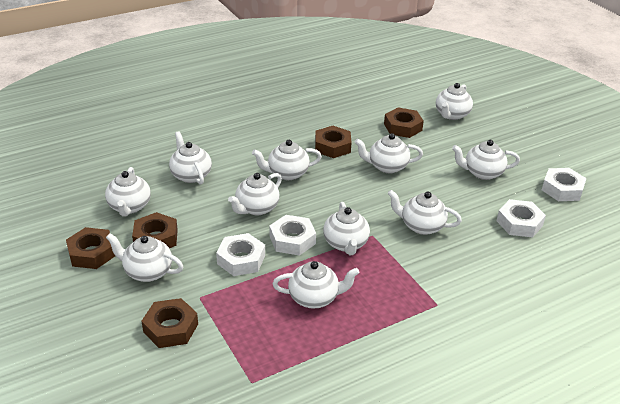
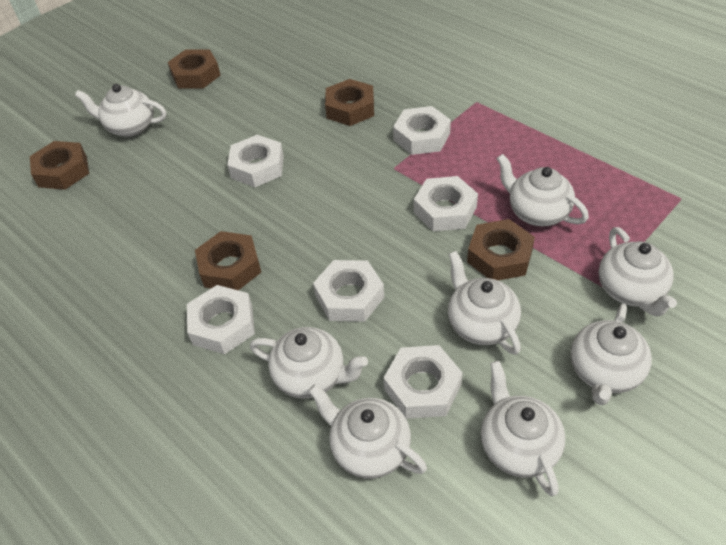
white nut: [216,233,265,276] [269,215,316,256] [497,199,546,237] [542,168,587,201] = 4 -> [187,285,255,354] [227,135,284,187] [313,260,384,322] [383,345,463,419] [393,106,451,155] [414,176,478,231] = 6
white teapot: [105,167,151,217] [106,233,183,282] [169,131,212,185] [228,173,282,215] [252,140,322,180] [272,261,360,309] [323,202,370,255] [355,133,423,173] [387,190,462,235] [436,83,473,120] [452,140,520,180] = 11 -> [75,84,166,137] [250,327,368,399] [309,384,427,479] [448,251,521,355] [481,361,565,496] [497,154,589,226] [571,304,652,405] [599,227,677,316] = 8

